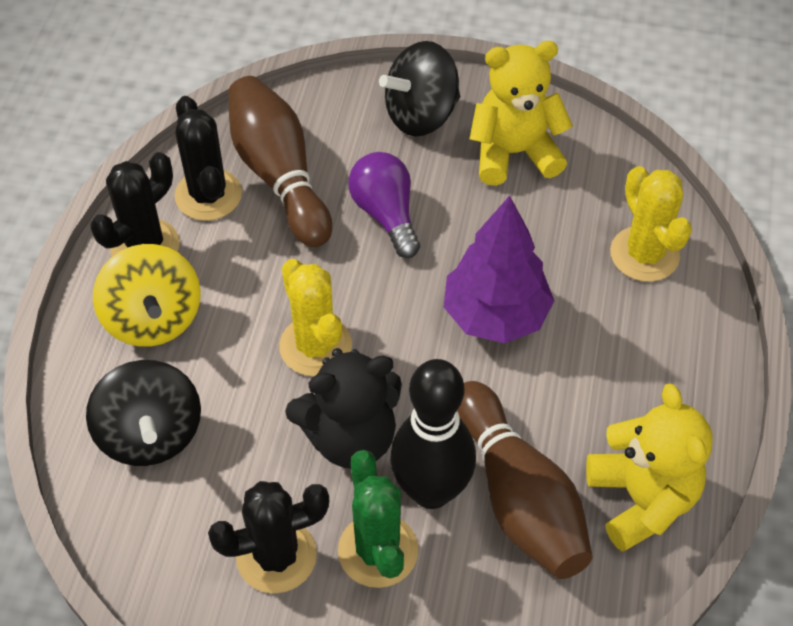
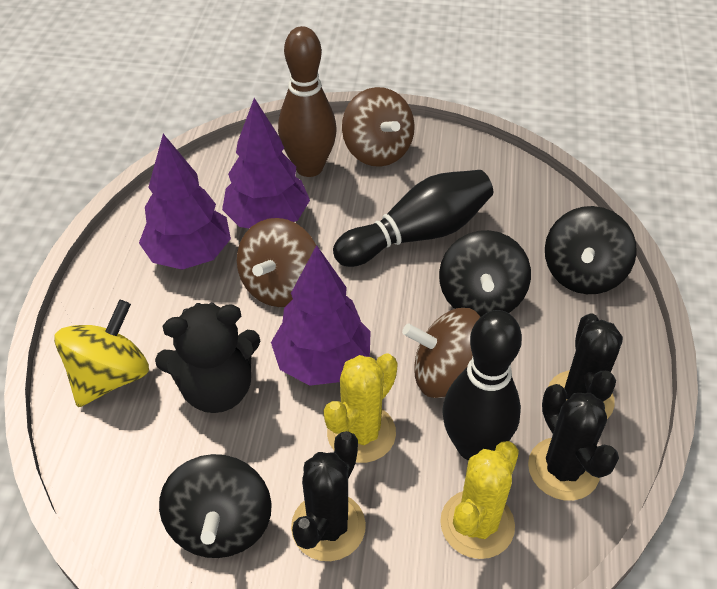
black bowling pin: [390,359,476,509] = 1 -> [333,170,493,267] [442,310,522,460] = 2
black spinning top: [86,360,201,466] [379,41,460,136] = 2 -> [159,454,272,558] [439,230,531,317] [545,206,637,294] = 3
brown bowling pin: [228,76,332,247] [457,381,593,579] = 2 -> [278,26,337,177] = 1
brown spinning top: none = 0 -> [237,218,316,307] [342,87,415,167] [402,308,480,398] = 3
green cactus: [338,450,419,588] = 1 -> none = 0
purple light bulb: [348,152,420,258] = 1 -> none = 0
purple tree: [444,196,554,344] = 1 -> [139,134,231,270] [222,98,310,228] [271,245,371,386] = 3
yellow teddy bear: [470,41,573,186] [586,383,713,552] = 2 -> none = 0

